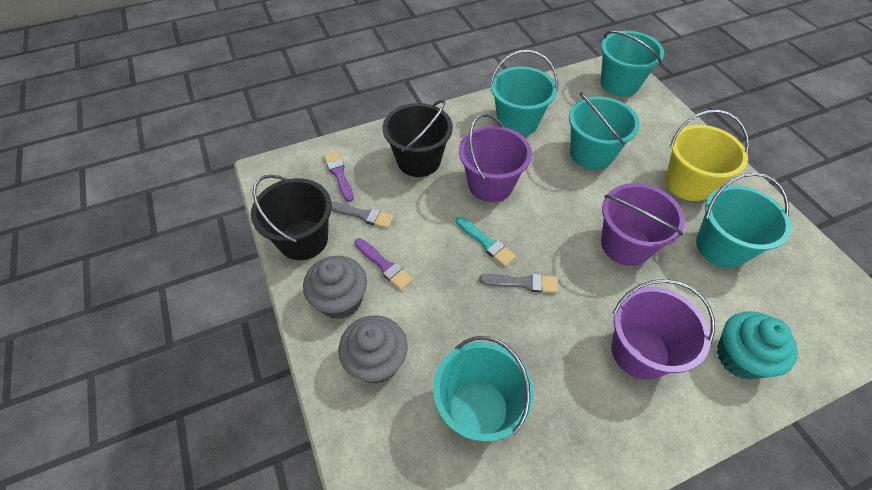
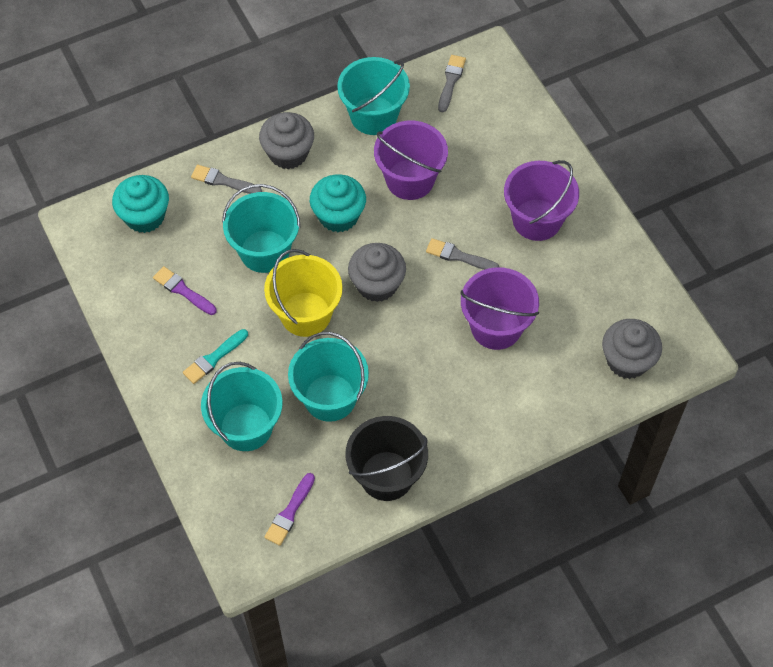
black bucket: [251,175,332,260] [383,100,453,177] = 2 -> [346,416,428,501] = 1
grey brush: [331,201,394,229] [479,274,558,293] = 2 -> [191,165,262,194] [426,238,499,270] [438,55,466,112] = 3
grey cupcake: [303,256,367,319] [338,315,408,384] = 2 -> [259,112,314,169] [348,243,406,302] [602,319,662,379] = 3
turquoise bucket: [433,336,534,442] [490,50,558,136] [569,92,640,170] [600,31,664,96] [696,173,792,268] = 5 -> [201,362,283,451] [222,184,301,273] [288,332,369,422] [337,57,410,135] = 4
turquoise cupcake: [717,311,798,380] = 1 -> [112,175,169,233] [310,174,366,232] = 2

